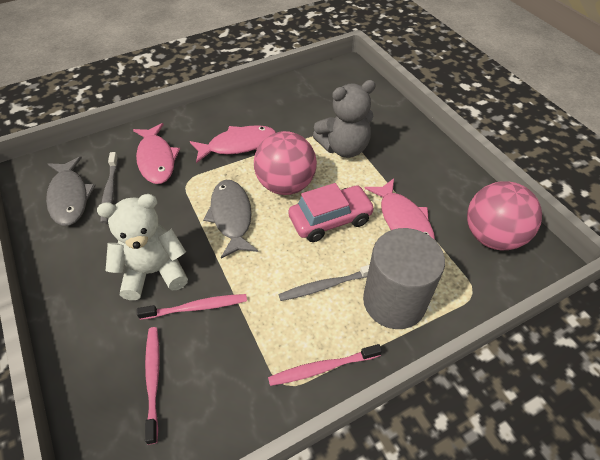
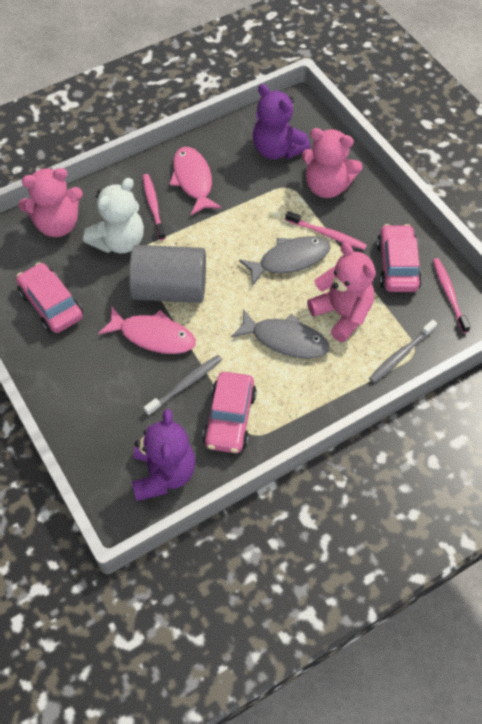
grey teddy bear: [313,80,376,158] = 1 -> none = 0
pink ball: [254,131,317,195] [467,181,542,250] = 2 -> none = 0
pink car: [288,183,375,242] = 1 -> [16,262,83,333] [203,372,257,453] [376,224,422,292] = 3
pink fish: [133,123,180,184] [190,125,276,163] [364,178,435,240] = 3 -> [98,307,196,354] [170,147,222,215] = 2
pink teddy bear: none = 0 -> [19,168,83,237] [302,128,363,198] [307,242,376,342] = 3
purple teddy bear: none = 0 -> [132,409,196,501] [253,84,310,159] = 2

